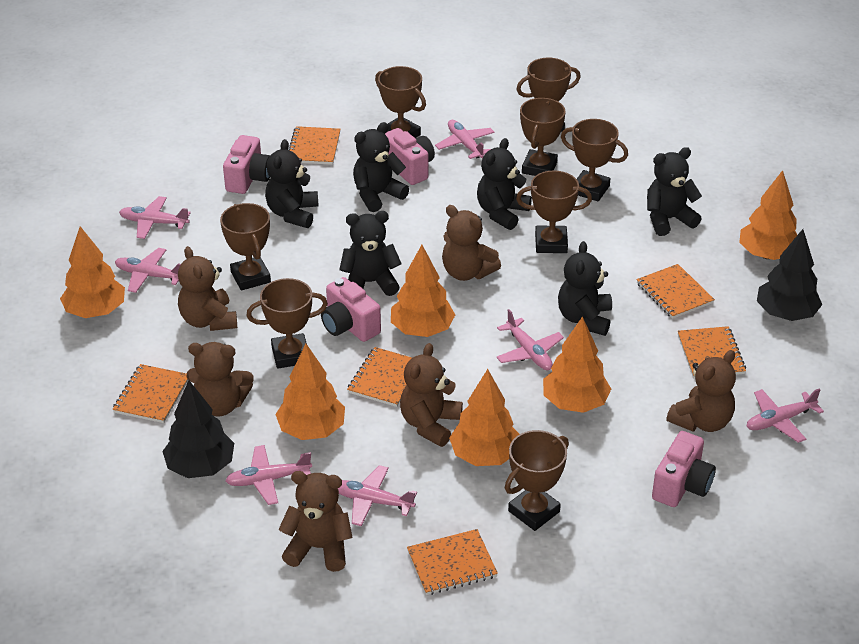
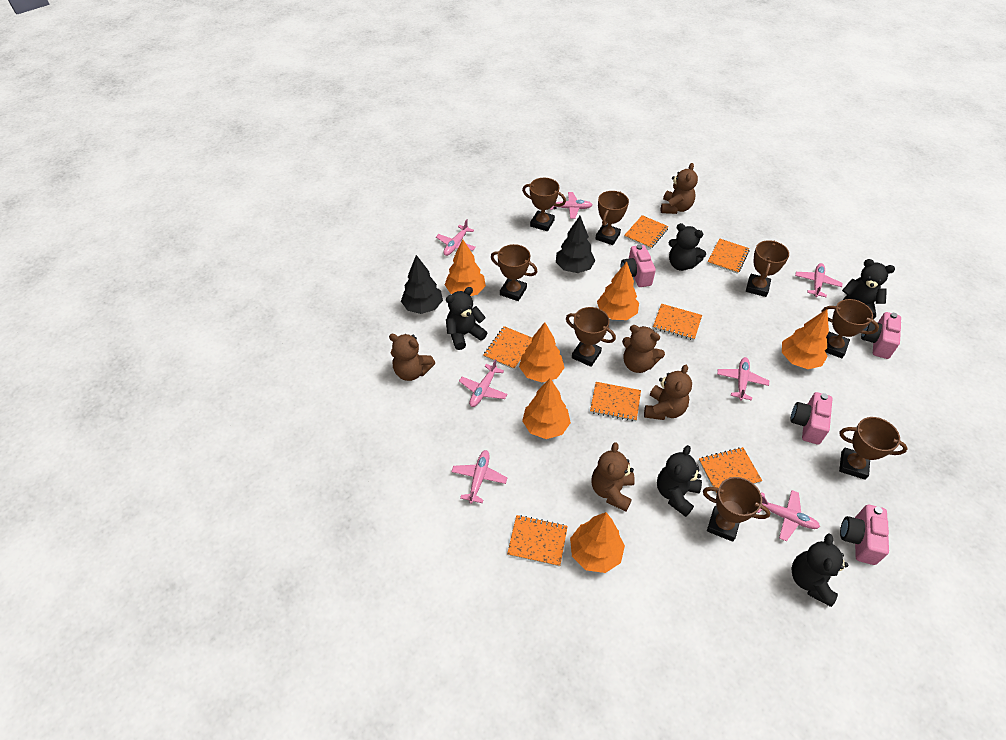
black teddy bear: [265,139,319,228] [339,211,402,296] [353,122,409,212] [477,138,532,230] [558,241,612,336] [647,147,702,236] = 6 -> [446,287,487,350] [657,445,702,517] [669,223,706,271] [791,533,848,607] [842,259,895,319] = 5
brown teddy bear: [178,246,237,331] [187,342,254,416] [278,471,353,572] [400,343,463,447] [442,205,501,281] [666,350,736,432] = 6 -> [389,334,435,381] [592,442,635,512] [622,325,665,373] [644,365,692,420] [661,163,698,214] = 5
orange notebook: [112,364,188,423] [289,126,340,165] [347,347,412,407] [407,529,498,595] [636,264,715,319] [678,326,746,378] = 6 -> [484,326,532,370] [507,515,568,567] [590,382,641,421] [624,215,669,249] [653,303,702,340] [699,447,762,494] [707,238,750,274] = 7

